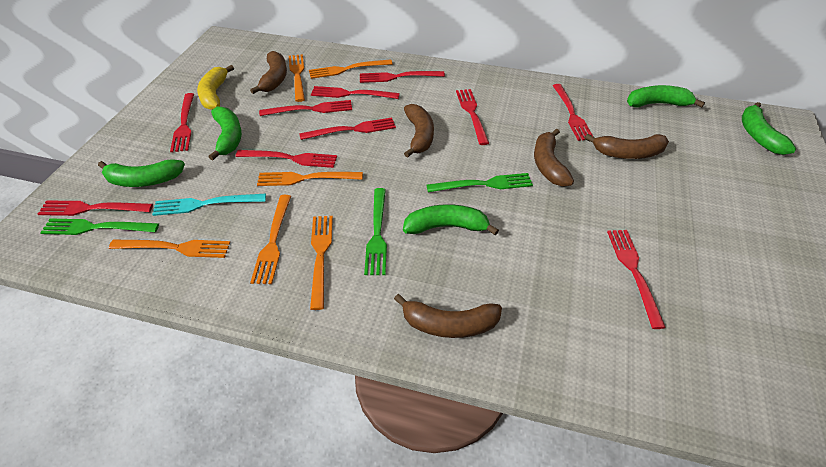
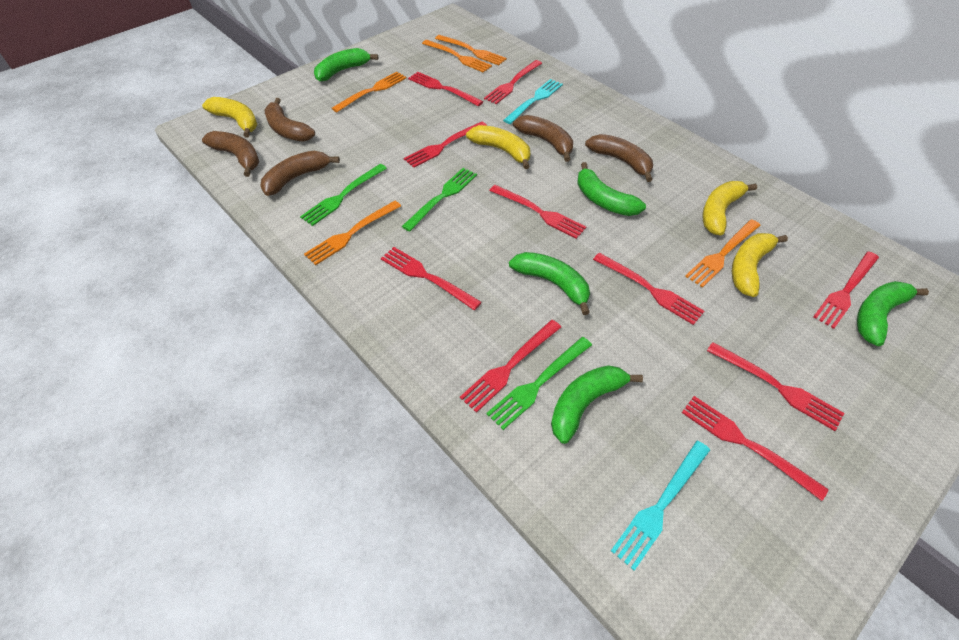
orange fork: [109,240,230,258] [250,195,291,284] [257,172,363,186] [289,54,305,102] [309,59,393,79] [310,216,333,310] = 6 -> [304,201,401,265] [332,72,407,112] [422,40,492,73] [435,35,507,65] [685,219,761,288] = 5
turquoise fork: [152,193,266,216] = 1 -> [503,79,563,124] [611,441,710,571] = 2
yellow banana: [197,65,234,110] = 1 -> [202,97,257,138] [466,125,530,169] [702,181,757,236] [732,233,788,297] = 4

